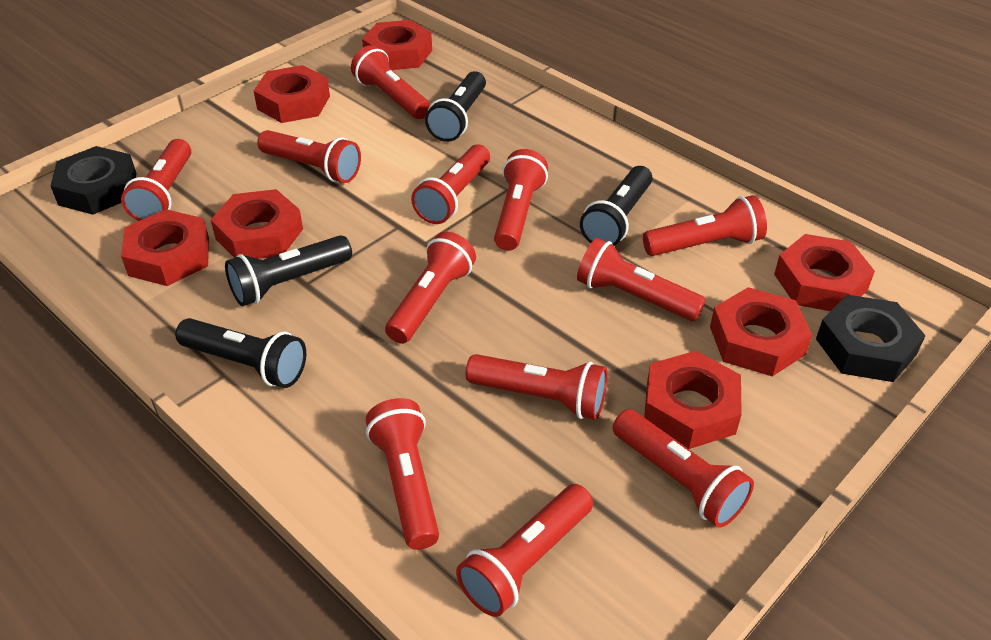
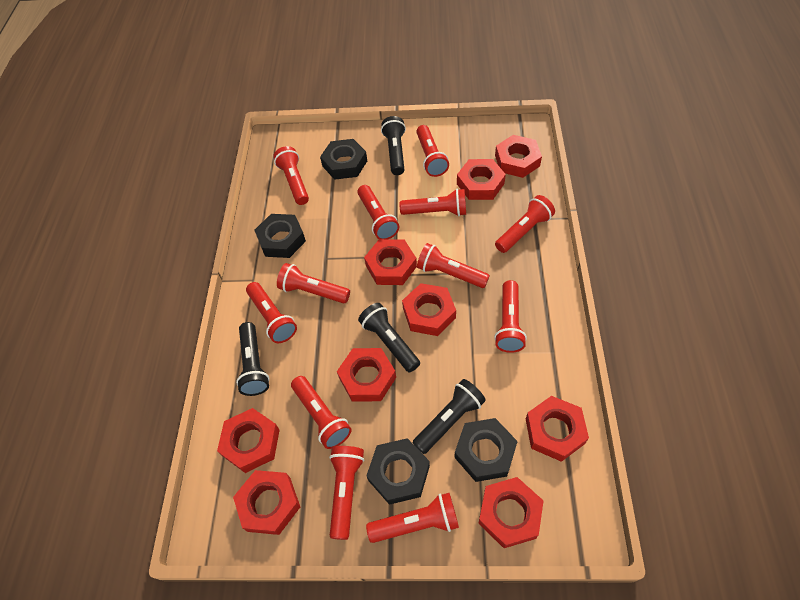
black nut: [50,146,137,215] [816,295,926,382] = 2 -> [255,214,306,258] [320,139,367,180] [366,438,430,505] [454,418,518,482] = 4
red nut: [121,209,209,286] [211,189,303,259] [254,65,330,123] [362,20,432,70] [644,351,742,449] [710,287,812,377] [774,234,875,311] = 7 -> [217,408,280,473] [233,470,300,535] [337,348,396,402] [364,239,417,285] [402,283,456,336] [457,159,506,200] [478,477,544,548] [495,135,542,178] [526,396,589,462] = 9

